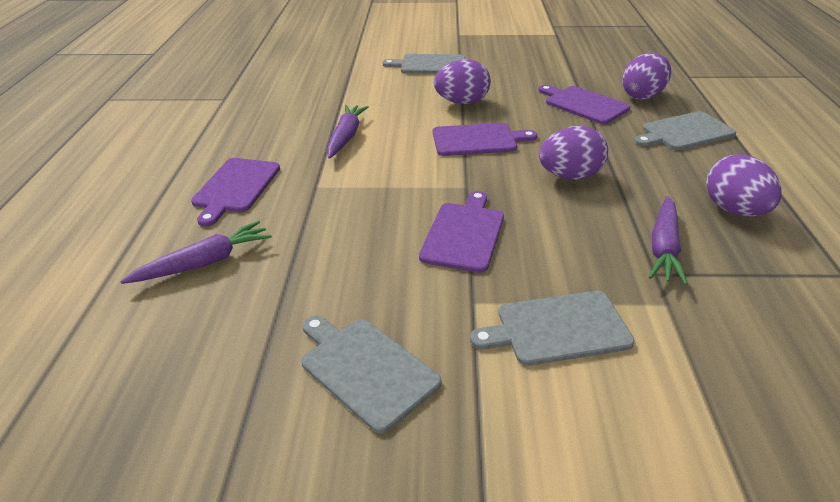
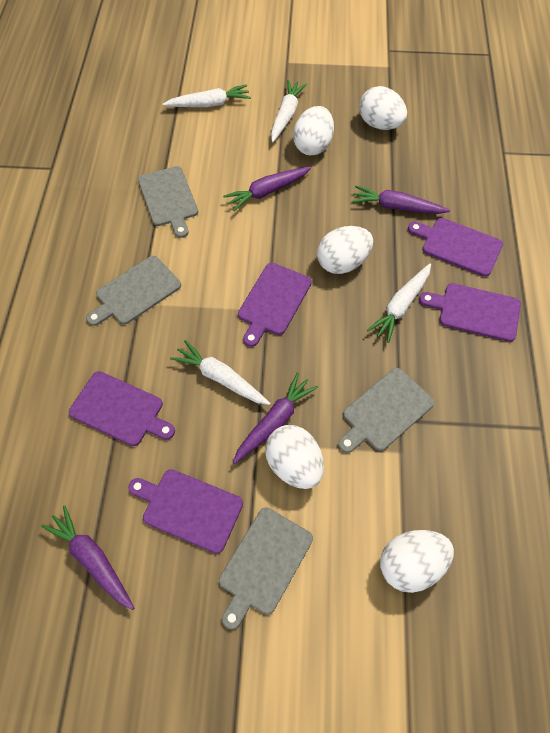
purple carrot: [120,221,272,284] [327,105,369,159] [649,196,688,285] = 3 -> [41,505,134,610] [223,166,311,211] [233,372,318,464] [352,185,450,214] = 4
purple cutting board: [191,158,280,226] [419,191,504,273] [433,123,537,156] [538,85,630,124] = 4 -> [69,371,175,446] [128,469,243,554] [238,263,312,347] [408,218,503,277] [419,283,521,342] = 5
purple egg: [434,59,491,104] [539,126,608,180] [622,53,671,100] [706,154,782,217] = 4 -> none = 0
white carrot: none = 0 -> [162,84,251,107] [170,340,271,405] [271,80,307,142] [367,264,431,343] = 4
white egg: none = 0 -> [265,425,324,489] [293,106,334,155] [317,226,373,274] [359,86,407,130] [380,530,454,593] = 5

